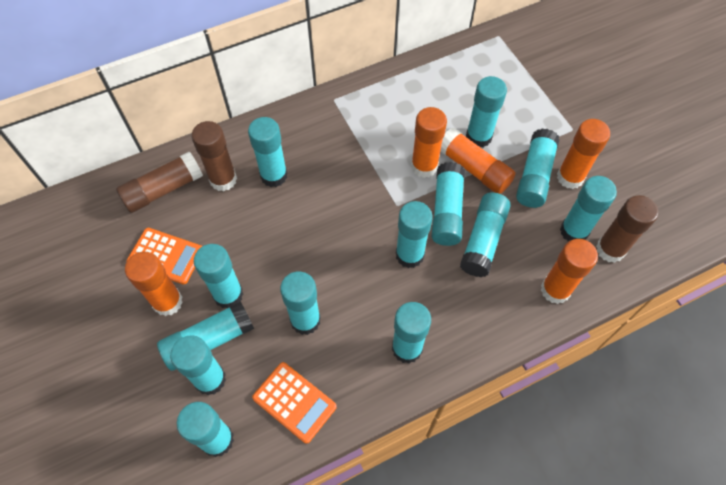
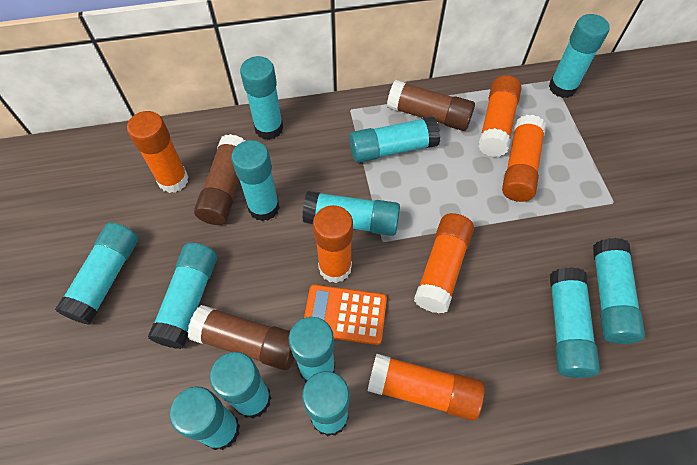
orange calculator: [126,228,202,285] [252,362,337,444] = 2 -> [304,285,387,345] = 1
orange glue stick: [125,252,183,316] [411,107,447,178] [440,127,516,194] [541,239,598,304] [557,119,610,189] = 5 -> [127,111,189,193] [313,205,353,283] [368,354,485,421] [414,213,474,313] [478,75,522,157] [502,115,546,202] = 6

